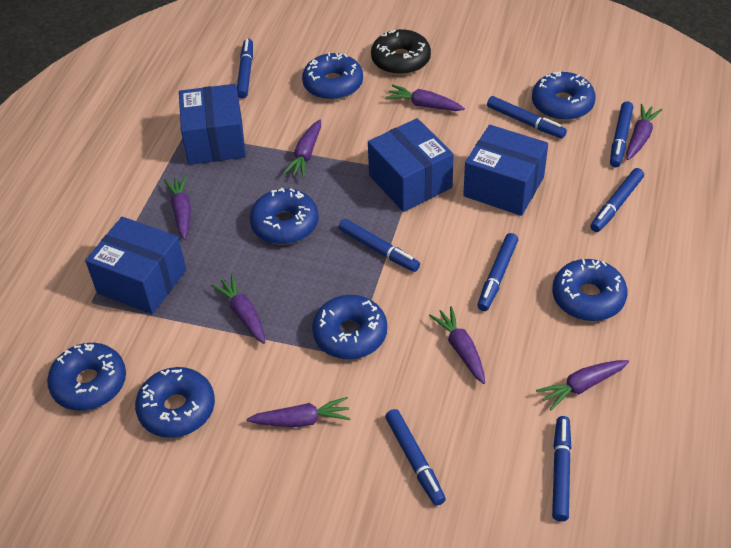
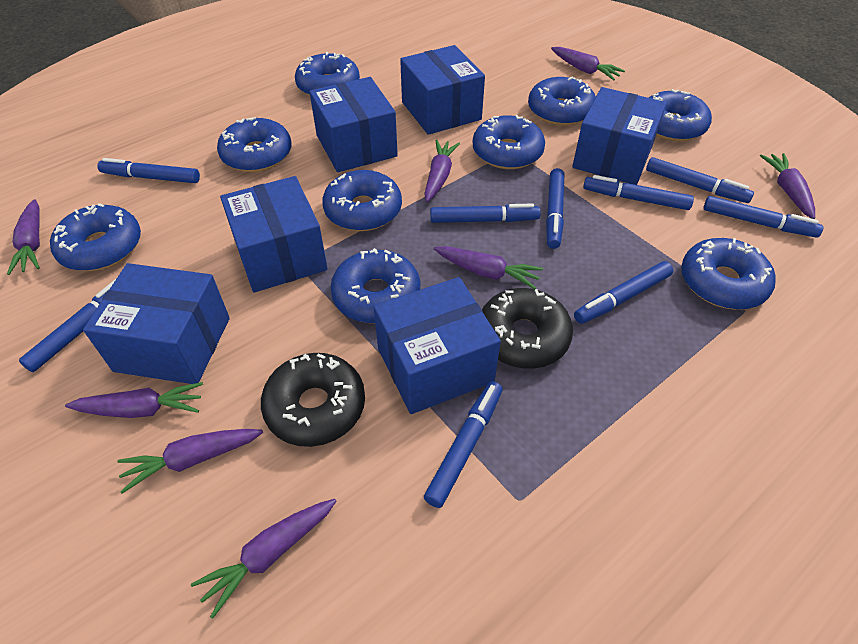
black donut: [371,29,431,75] = 1 -> [261,353,365,447] [482,288,573,369] = 2
blue box: [85,217,187,314] [179,84,246,165] [368,118,454,212] [463,125,548,216] = 4 -> [83,263,230,384] [220,176,328,293] [310,77,398,172] [373,277,501,414] [400,45,485,135] [572,87,667,185] = 6
blue donut: [47,343,126,411] [135,367,215,438] [250,188,318,245] [302,52,363,100] [312,295,387,359] [532,72,596,120] [552,259,627,321] = 7 -> [50,203,141,271] [217,117,291,172] [295,52,360,96] [322,170,402,231] [330,248,420,323] [473,115,545,169] [528,77,596,126] [649,89,712,141] [681,238,776,310] = 9
blue marker: [237,39,253,99] [339,219,420,272] [385,409,446,506] [477,233,518,311] [487,96,567,138] [552,416,572,521] [590,168,644,232] [610,101,633,167] = 8 -> [19,278,117,372] [97,158,200,183] [424,381,503,508] [430,204,541,223] [546,168,564,249] [574,261,673,324] [583,175,694,210] [646,157,754,203] [704,196,823,238] = 9

